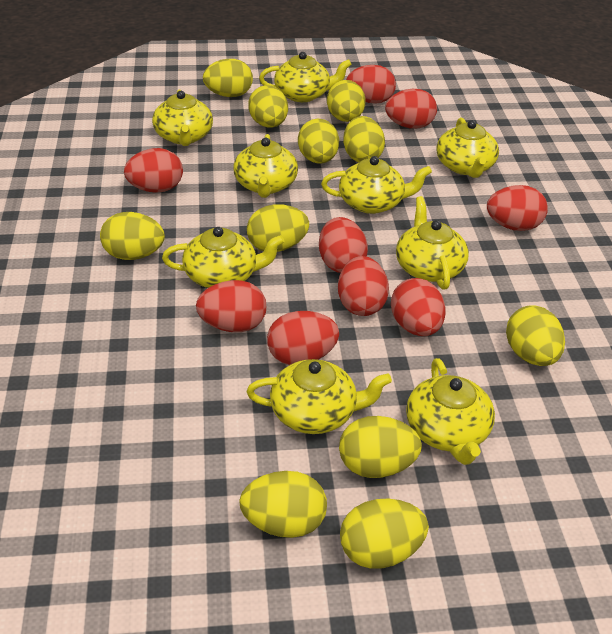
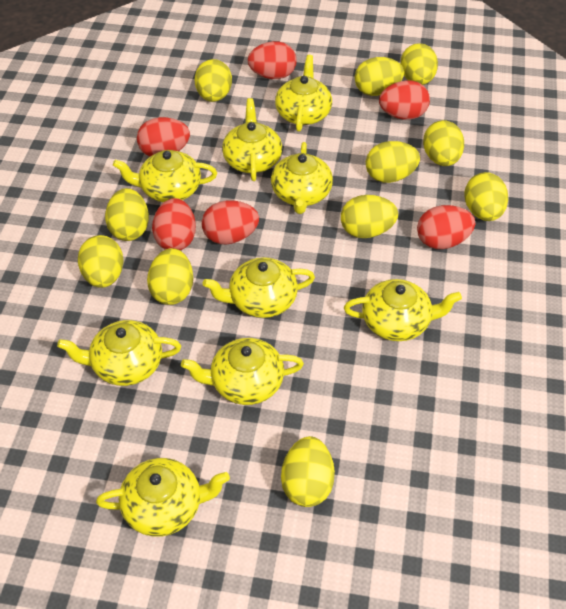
red egg: [124,148,183,193] [196,280,266,332] [267,311,339,365] [319,217,368,273] [338,256,389,316] [346,65,396,104] [385,89,437,129] [391,278,446,336] [487,185,548,231] = 9 -> [137,117,190,157] [152,198,196,251] [202,201,259,244] [248,41,296,79] [379,81,430,120] [417,205,475,249] = 6

